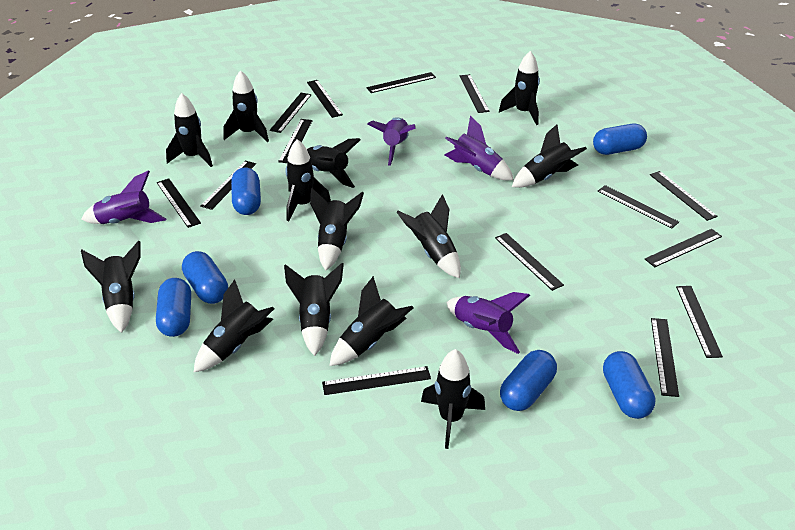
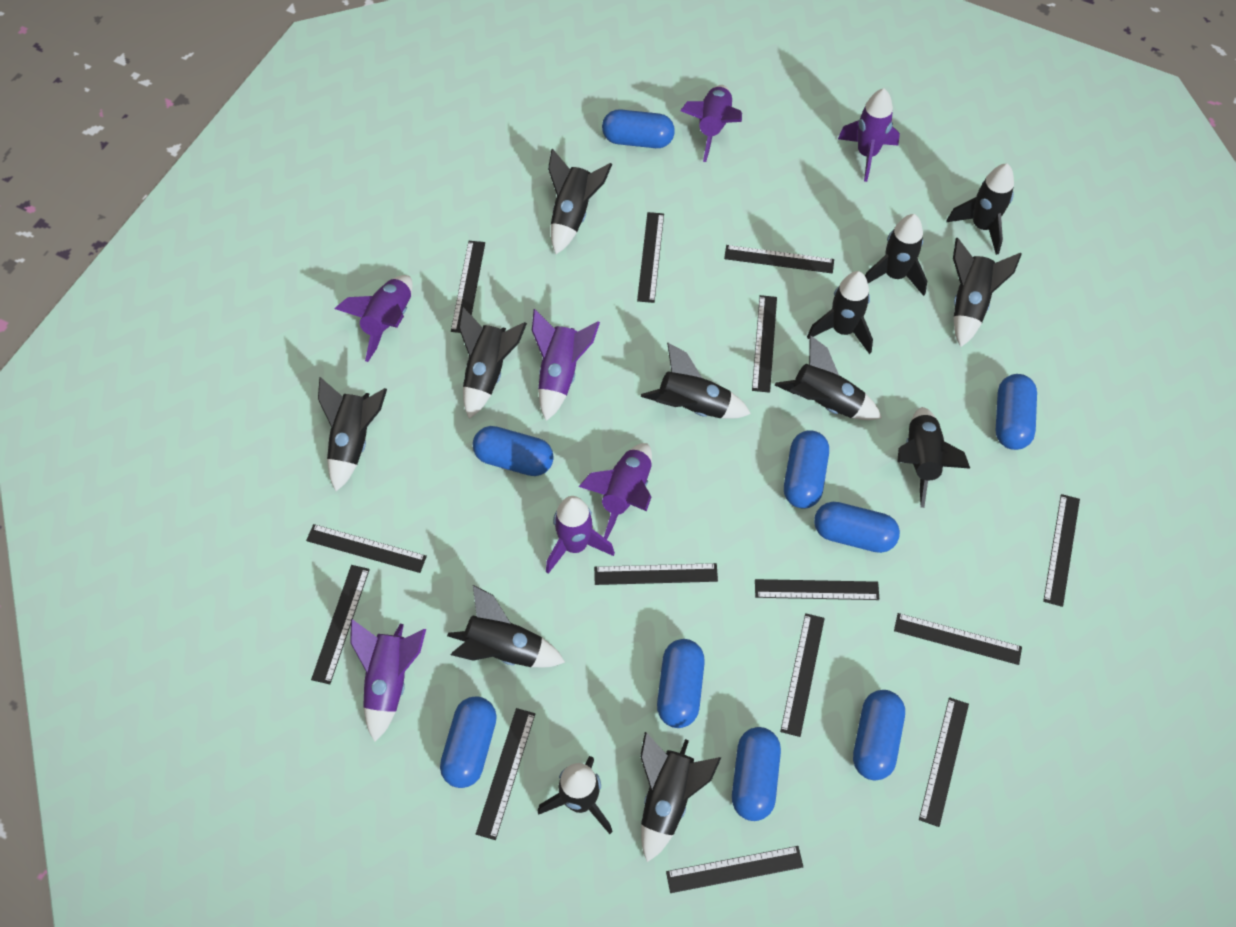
blue capsule: [156,278,191,337] [182,251,228,304] [231,167,261,215] [500,350,557,411] [593,124,647,155] [603,351,656,419] = 6 -> [440,696,497,788] [473,426,554,476] [602,109,675,148] [657,639,705,728] [732,727,781,821] [784,430,829,508] [814,502,900,553] [853,690,905,780] [996,374,1037,450] = 9
purple rocket: [81,171,166,224] [367,117,416,166] [444,116,514,180] [446,292,530,354] = 4 -> [335,275,413,362] [350,619,426,742] [532,309,600,421] [546,496,615,574] [579,443,652,540] [680,85,742,162] [838,88,900,182] = 7

